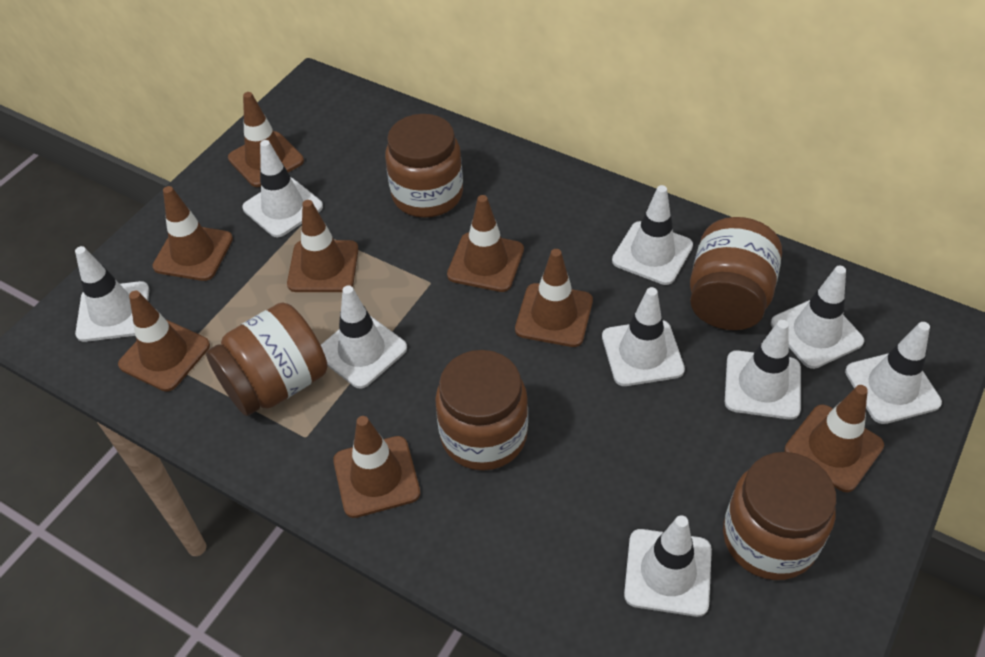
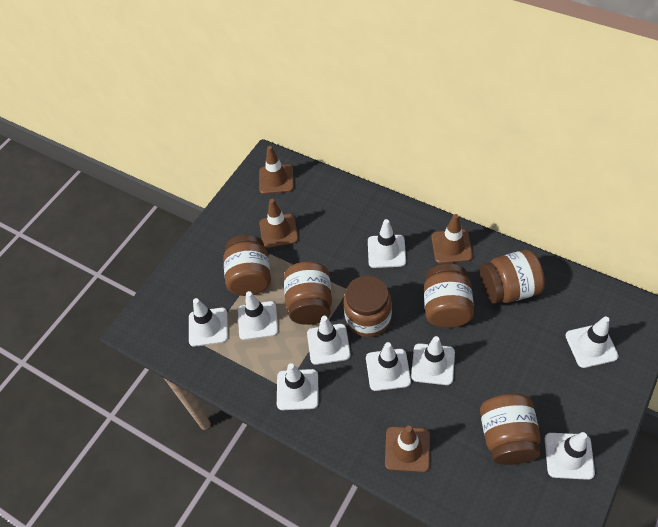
brown jar: [206,302,327,416] [385,114,463,218] [435,350,528,471] [690,217,782,330] [723,452,836,580] = 5 -> [223,235,271,296] [284,261,332,325] [344,276,392,337] [424,264,474,328] [480,250,545,304] [480,394,541,465] = 6
brown traffic cone: [118,291,210,392] [152,186,233,281] [228,92,304,187] [287,200,359,292] [333,416,420,518] [447,195,524,292] [515,249,593,347] [784,385,884,492] = 8 -> [259,146,294,194] [259,199,298,248] [385,426,430,472] [431,214,473,264] = 4

